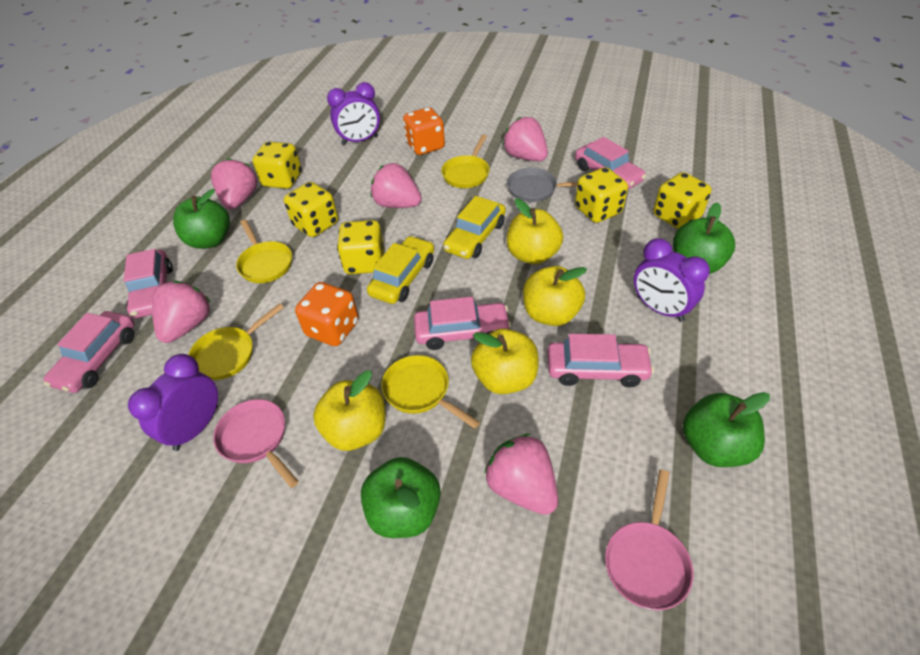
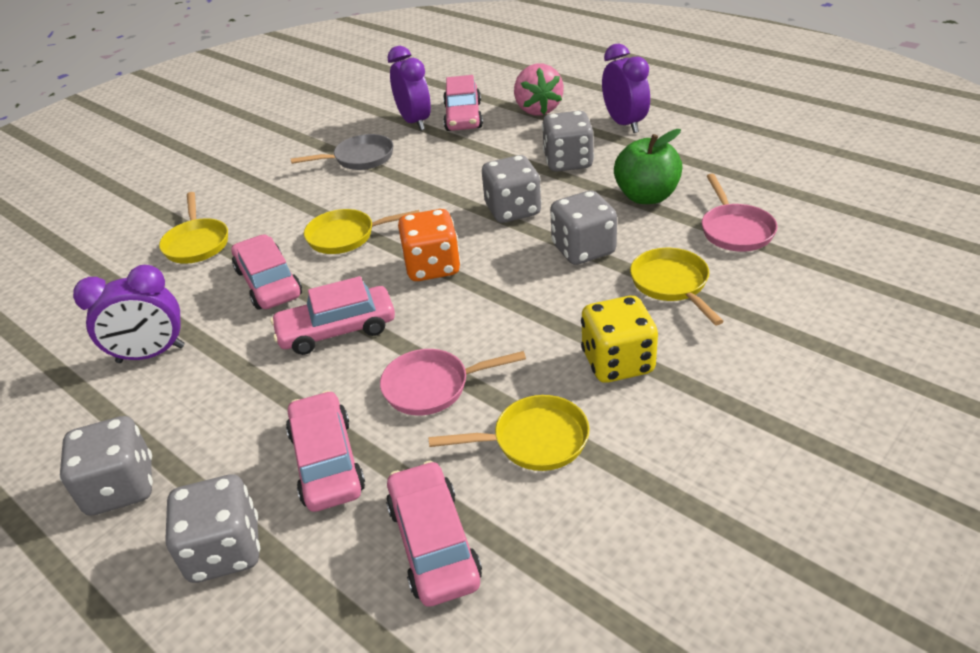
green apple: [173,189,230,249] [361,457,441,538] [673,202,735,274] [683,392,770,467] = 4 -> [614,129,682,204] = 1
grey dice: none = 0 -> [60,416,153,516] [165,474,260,583] [482,155,541,223] [542,111,594,172] [550,190,617,265] = 5
orange dice: [295,282,359,346] [403,107,445,155] = 2 -> [398,209,461,281] = 1
pink strawberry: [152,281,210,343] [211,158,257,210] [371,163,422,208] [484,434,558,515] [503,117,548,161] = 5 -> [514,64,564,116] = 1
yellow apple: [313,371,386,451] [471,328,538,394] [507,199,563,264] [523,266,587,326] = 4 -> none = 0
yellow car: [367,236,434,304] [443,196,506,259] = 2 -> none = 0
yellow dice: [253,142,302,189] [284,182,338,237] [337,220,384,274] [575,167,628,223] [653,172,711,229] = 5 -> [581,296,658,383] = 1

